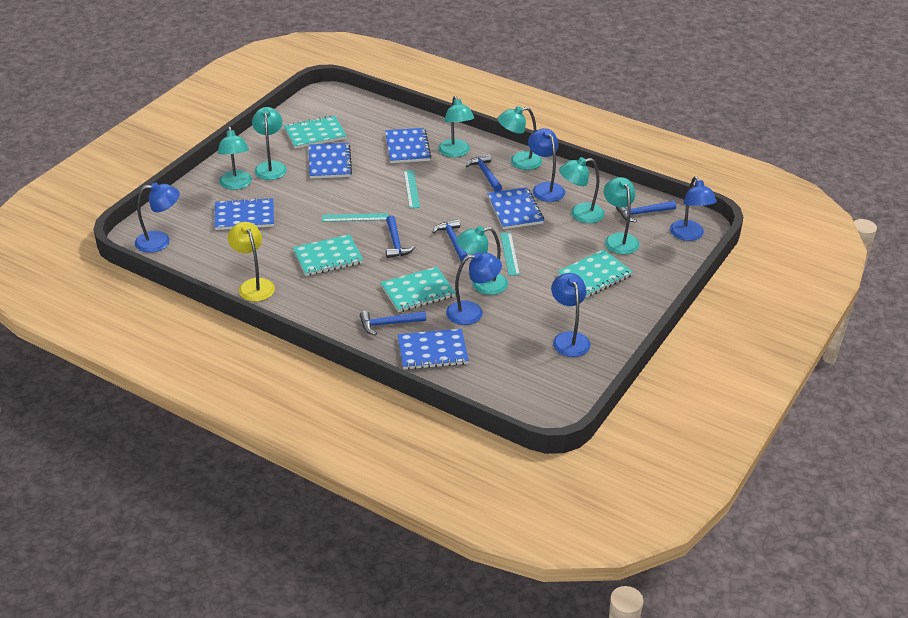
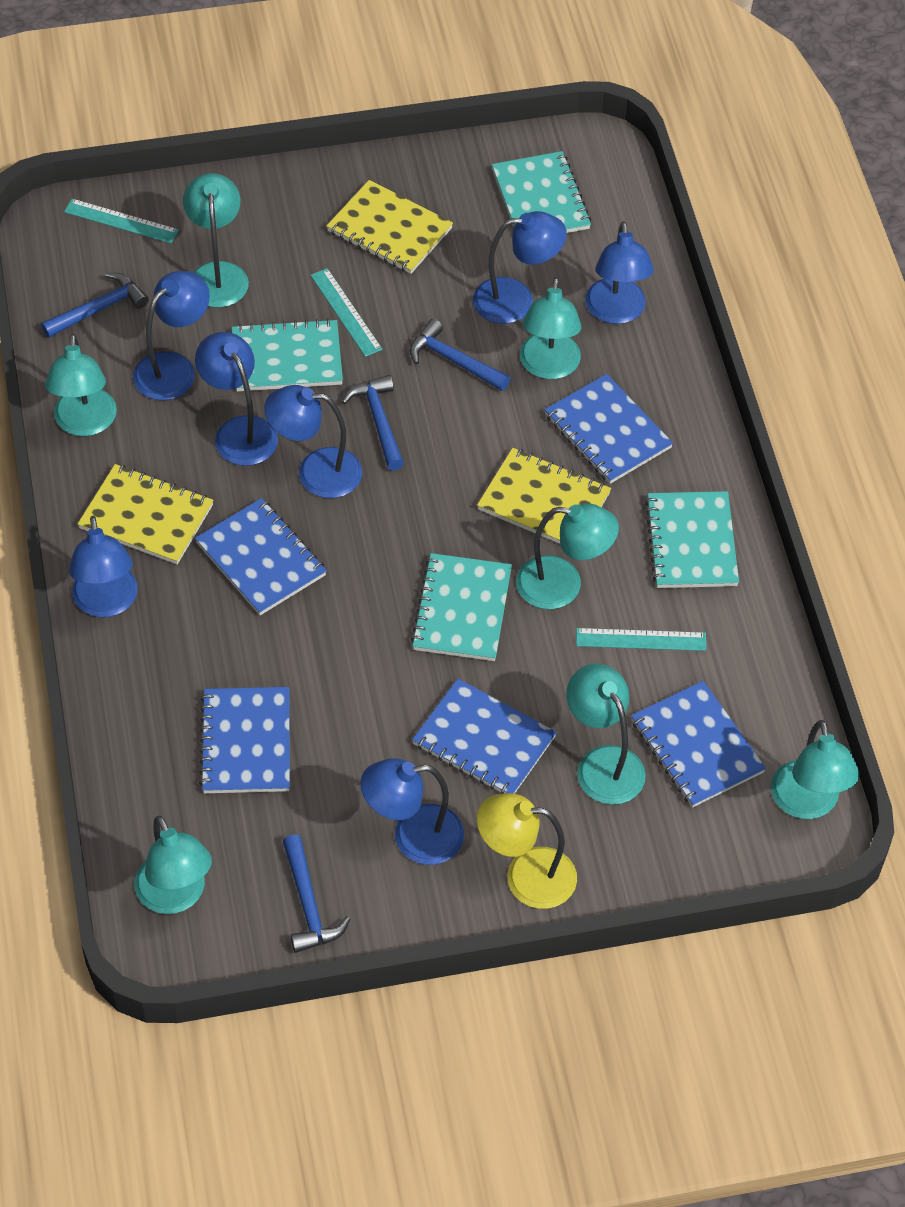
blue hammer: [360,311,426,335] [386,215,415,258] [433,219,468,261] [466,154,502,192] [616,201,676,223] = 5 -> [41,273,149,338] [283,834,350,953] [342,375,404,471] [410,319,510,391] = 4
blue lamp: [135,182,180,253] [446,252,502,325] [528,128,565,202] [551,273,591,357] [670,176,717,241] = 5 -> [69,516,138,617] [133,271,210,400] [195,332,278,466] [264,385,362,498] [360,758,464,865] [473,211,567,324] [585,221,654,324] = 7
yellow notebook: none = 0 -> [78,464,214,564] [327,180,453,274] [477,448,611,544] = 3

